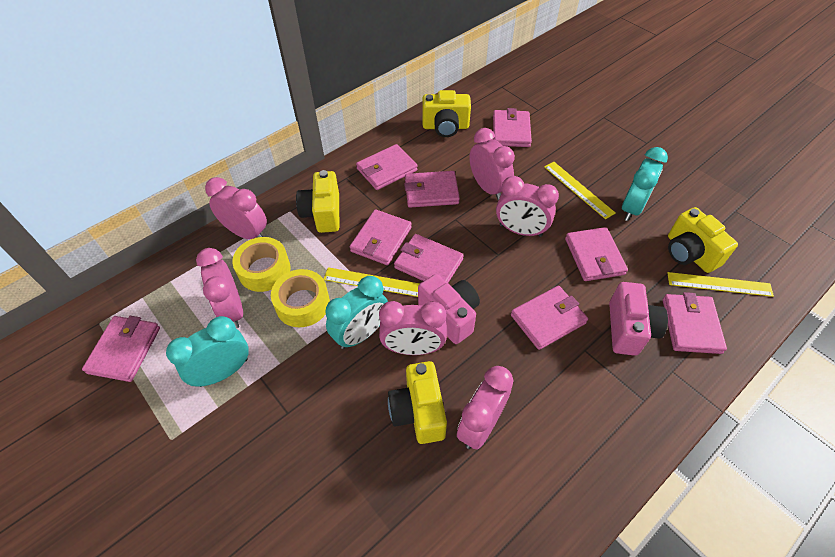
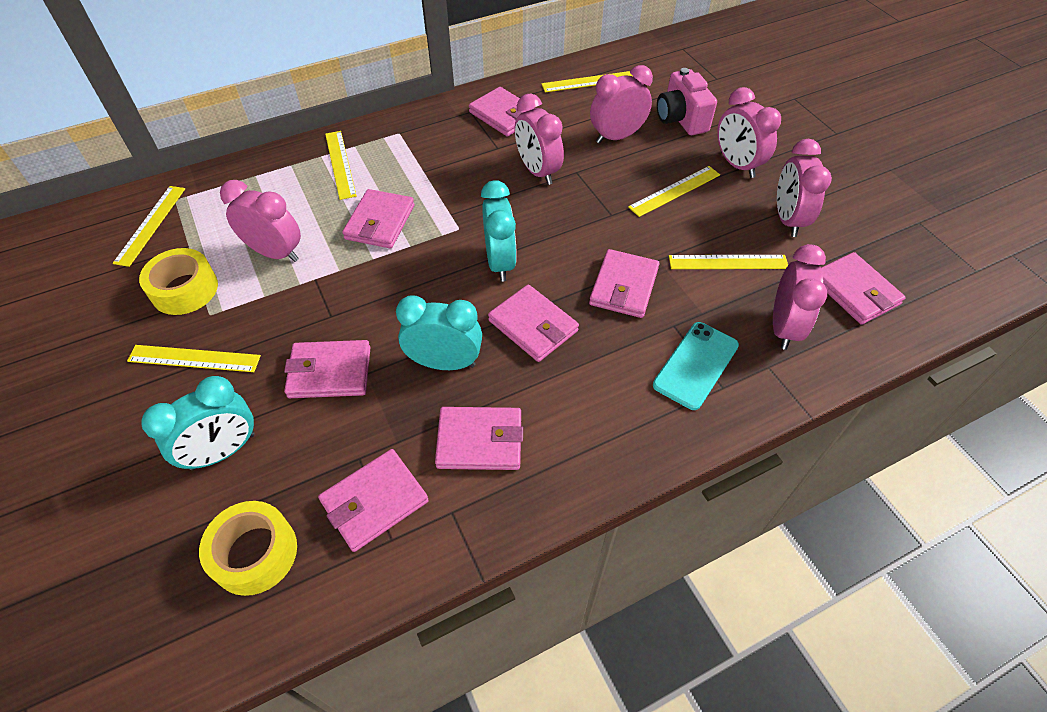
pink camera: [418,274,480,344] [609,282,668,356] = 2 -> [657,68,717,135] = 1
pink wallet: [82,316,160,382] [350,209,412,265] [356,144,418,190] [394,234,464,283] [404,171,460,208] [493,108,532,147] [511,286,588,350] [565,227,628,281] [663,292,727,354] = 9 -> [284,340,371,398] [318,449,429,552] [342,189,414,248] [435,407,523,470] [469,87,535,137] [488,284,579,362] [589,249,659,318] [821,252,906,325] = 8
turquoise phone: none = 0 -> [653,322,739,410] = 1
yellow camera: [296,170,339,233] [388,361,447,444] [423,90,471,137] [668,207,738,273] = 4 -> none = 0
yellow ruler: [324,267,420,297] [544,162,615,219] [667,272,774,297] = 3 -> [112,186,185,267] [127,345,261,372] [325,131,357,200] [541,71,632,93] [628,166,720,217] [669,255,788,269] = 6

